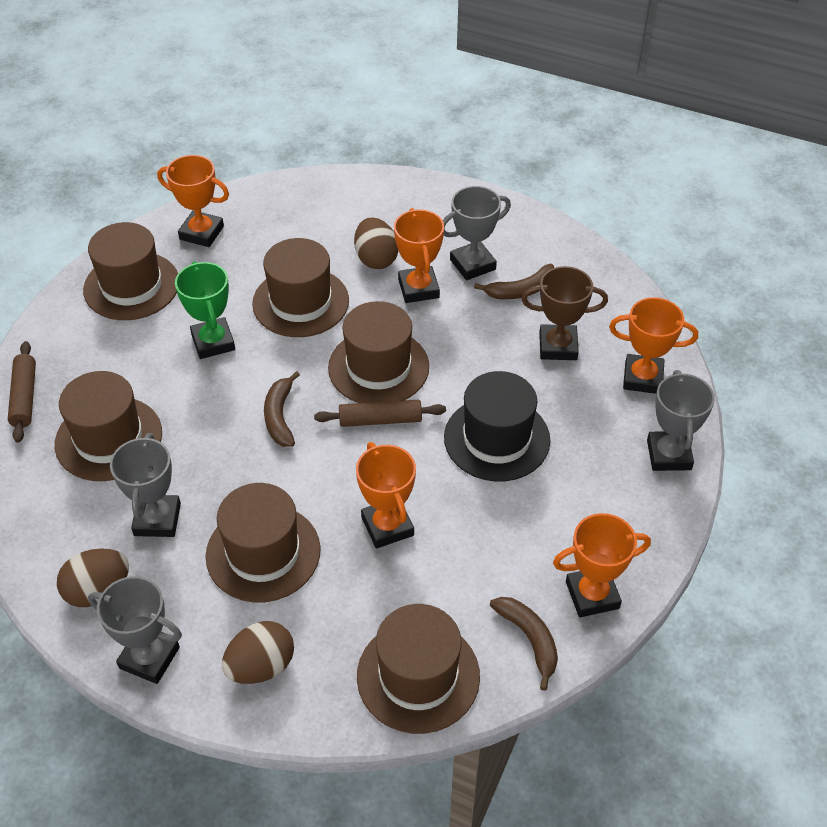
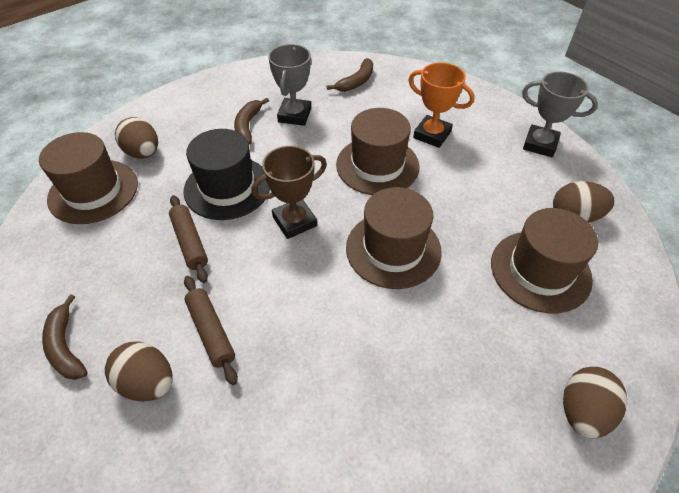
brown egg: [57,548,129,607] [222,621,294,684] [354,217,398,269] = 3 -> [105,342,173,402] [115,117,158,159] [553,181,615,223] [563,367,628,439] = 4
brown hat: [55,371,162,481] [83,222,178,320] [206,483,321,602] [252,238,349,337] [328,301,429,403] [357,604,480,734] = 6 -> [39,132,138,224] [336,108,420,195] [346,187,442,289] [491,208,598,313] = 4
green trophy: [175,261,235,359] = 1 -> none = 0
grey trophy: [88,576,182,684] [110,433,181,537] [443,186,511,280] [647,370,715,471] = 4 -> [268,44,311,126] [522,71,598,157] = 2
orange trophy: [157,155,229,247] [356,442,416,549] [394,208,444,303] [553,513,651,617] [609,297,698,394] = 5 -> [408,62,475,148] = 1

